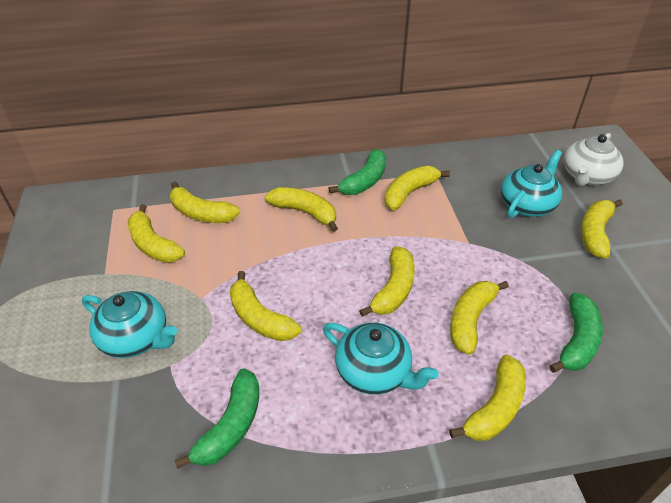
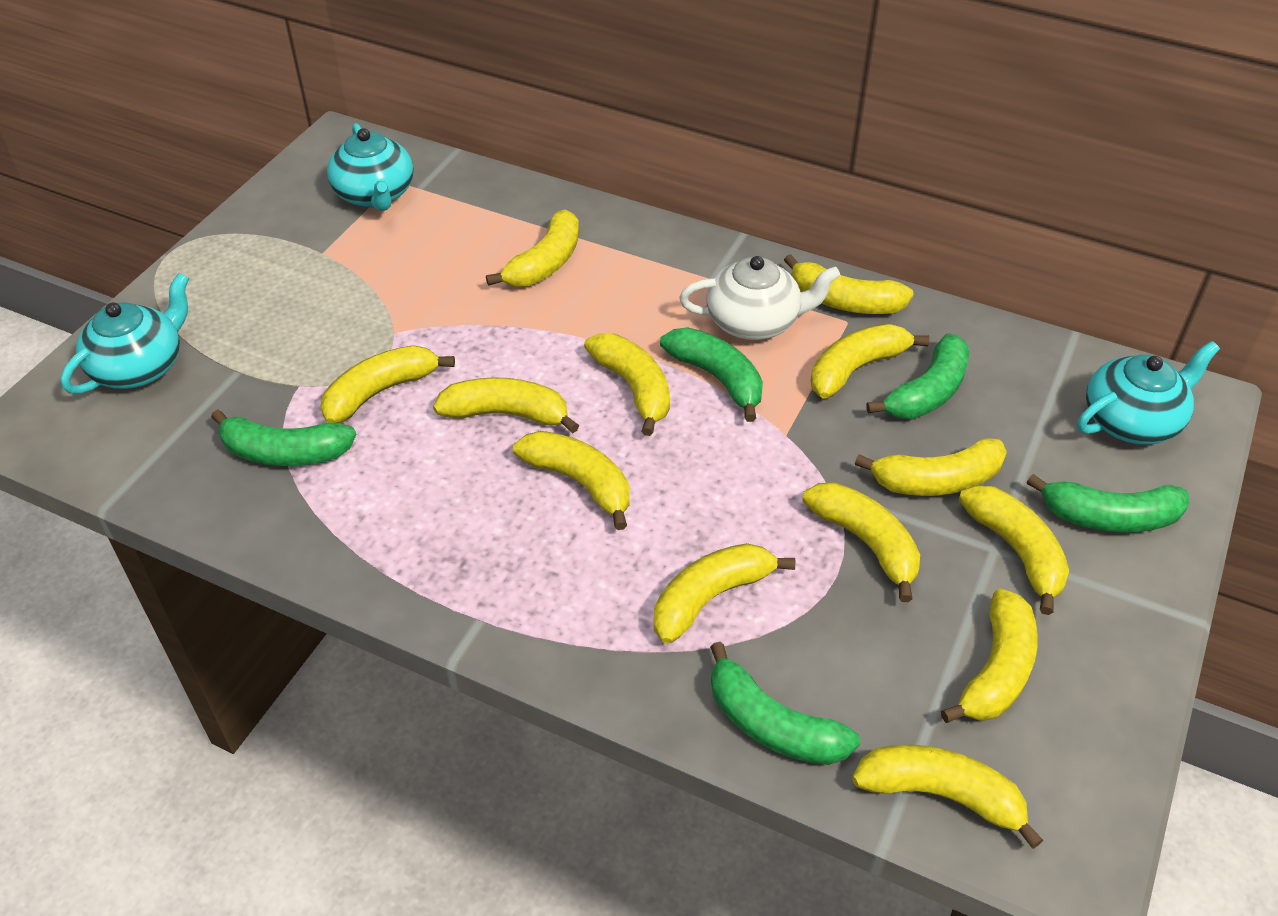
green banana: [174,369,259,469] [329,149,386,195] [549,293,603,373] = 3 -> [211,409,356,466] [660,327,763,422] [710,642,860,765] [866,333,969,419] [1027,474,1189,533] = 5
yellow banana: [128,204,185,263] [170,181,240,223] [230,271,301,341] [265,187,338,232] [359,246,415,317] [385,166,450,210] [449,355,526,441] [450,281,509,355] [581,200,623,259] = 9 -> [320,345,455,423] [433,378,579,433] [486,209,579,287] [513,431,630,530] [584,333,670,436] [654,543,795,644] [784,254,914,314] [802,482,920,602] [811,324,930,399] [852,745,1043,849] [855,438,1007,496] [941,588,1038,723] [959,485,1069,615] = 13

